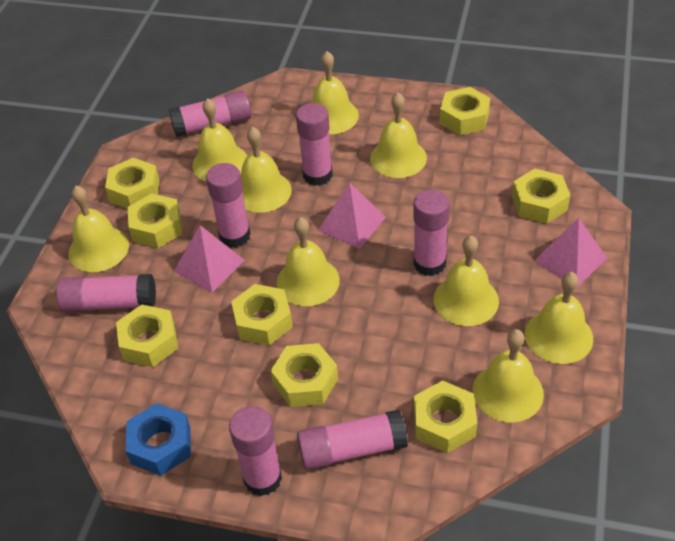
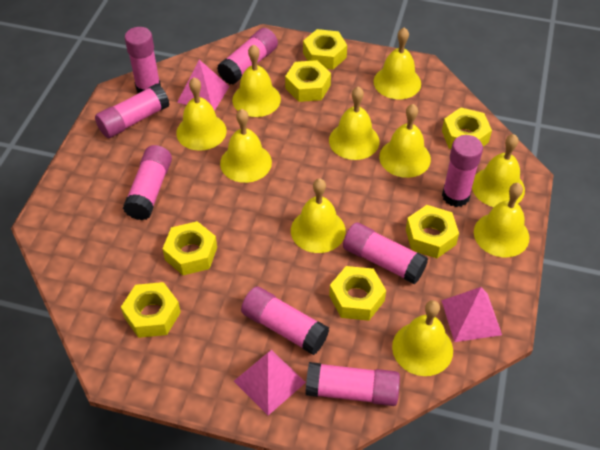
blue nut: [126,403,191,476] = 1 -> none = 0
pink glue stick: [57,274,156,312] [169,91,251,137] [206,163,251,247] [229,406,282,496] [296,103,333,186] [297,409,408,470] [413,189,450,276] = 7 -> [95,84,170,138] [123,145,172,220] [125,27,161,93] [217,28,278,85] [241,286,329,355] [305,362,400,406] [343,222,428,284] [442,135,483,207] = 8
yellow bell: [68,186,129,272] [192,98,247,181] [241,127,292,213] [276,217,340,306] [312,51,359,134] [370,93,427,178] [433,236,499,326] [473,329,544,423] [525,272,593,364] = 9 -> [176,77,227,151] [220,109,272,183] [232,44,281,117] [291,178,346,253] [329,87,379,160] [374,27,421,99] [379,104,431,178] [392,300,453,376] [472,134,525,207] [474,183,529,257] = 10
yellow nut: [105,158,160,209] [116,304,178,367] [128,193,182,248] [231,284,293,345] [271,343,338,407] [414,380,477,453] [440,87,490,135] [512,169,570,224] = 8 -> [121,282,181,338] [163,221,217,275] [285,60,331,102] [303,29,347,70] [329,266,386,321] [406,205,459,258] [442,108,492,149] = 7

